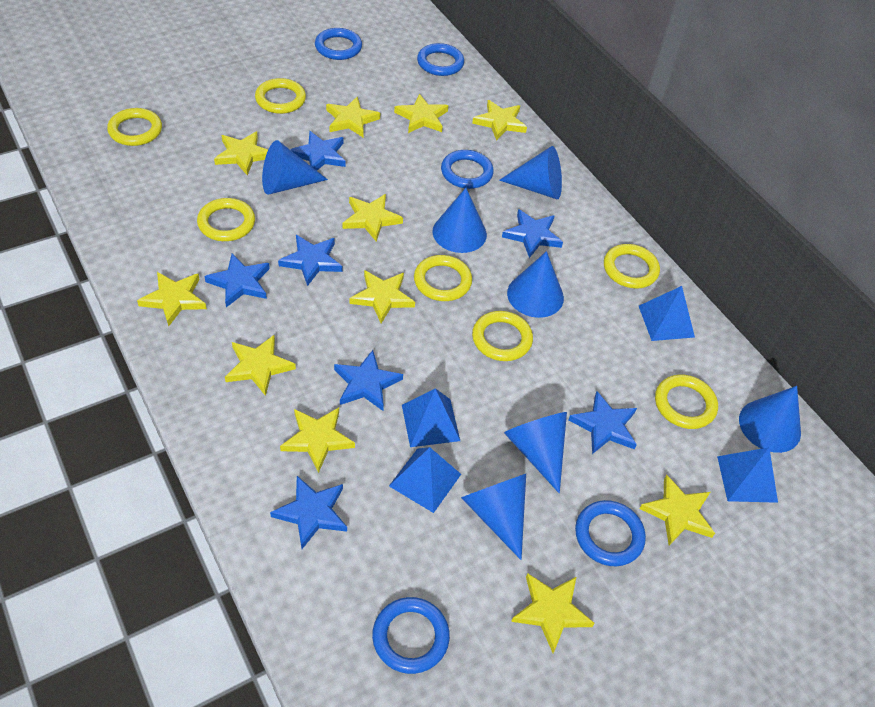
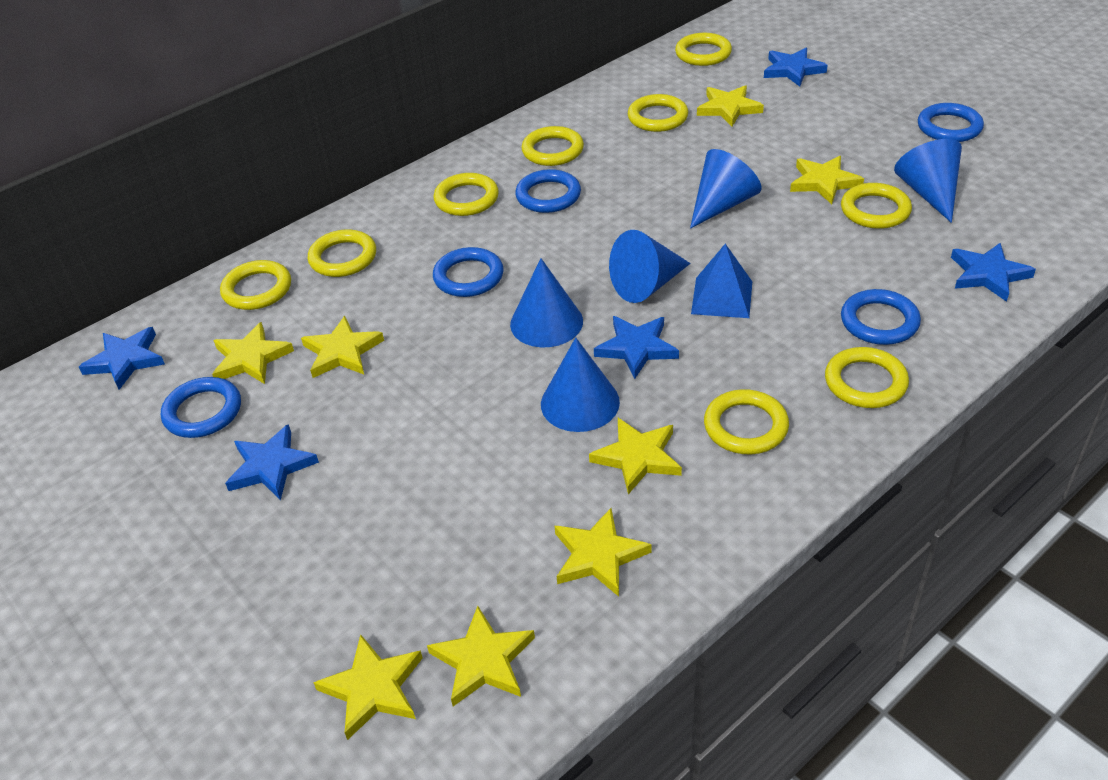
blue cone: [262,140,328,195] [432,188,487,253] [461,474,526,560] [499,146,562,199] [504,412,567,493] [507,251,564,318] [739,386,801,453] = 7 -> [510,258,583,347] [541,338,620,432] [609,230,691,303] [690,149,761,229] [894,139,962,223] = 5
blue pyramid: [389,447,461,513] [402,388,460,447] [639,286,695,341] [717,447,778,503] = 4 -> [691,244,752,318] = 1
blue star: [204,254,270,307] [270,476,347,549] [278,235,342,286] [290,131,346,171] [334,350,403,411] [502,209,563,258] [568,391,637,454] = 7 -> [79,327,165,390] [225,424,319,500] [594,316,679,379] [764,48,828,87] [951,243,1036,302] = 5
yellow ring: [107,108,162,146] [197,198,255,241] [255,78,306,114] [414,255,472,301] [472,311,533,361] [604,244,660,288] [655,374,718,429] = 7 -> [220,260,291,310] [308,229,376,277] [433,173,499,216] [522,126,584,166] [628,94,688,132] [675,33,732,66] [704,389,789,454] [825,347,909,408] [841,183,912,229] = 9
yellow star: [137,272,207,326] [214,132,268,175] [225,335,296,396] [280,408,355,473] [326,97,380,137] [343,194,403,242] [349,270,415,323] [394,94,448,133] [472,100,527,141] [511,573,595,653] [640,475,715,545] = 11 -> [212,322,294,384] [301,316,384,378] [313,634,423,740] [427,606,535,706] [554,508,652,597] [589,418,682,494] [697,85,764,127] [790,156,864,204] = 8

